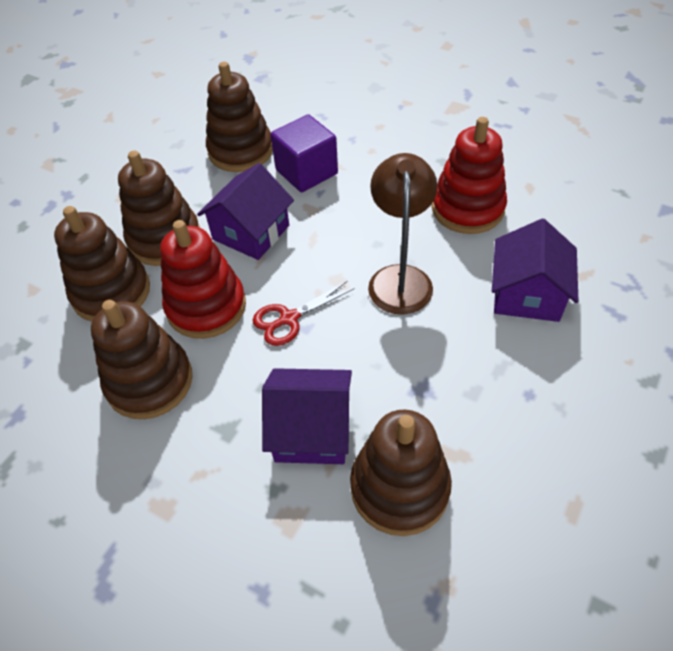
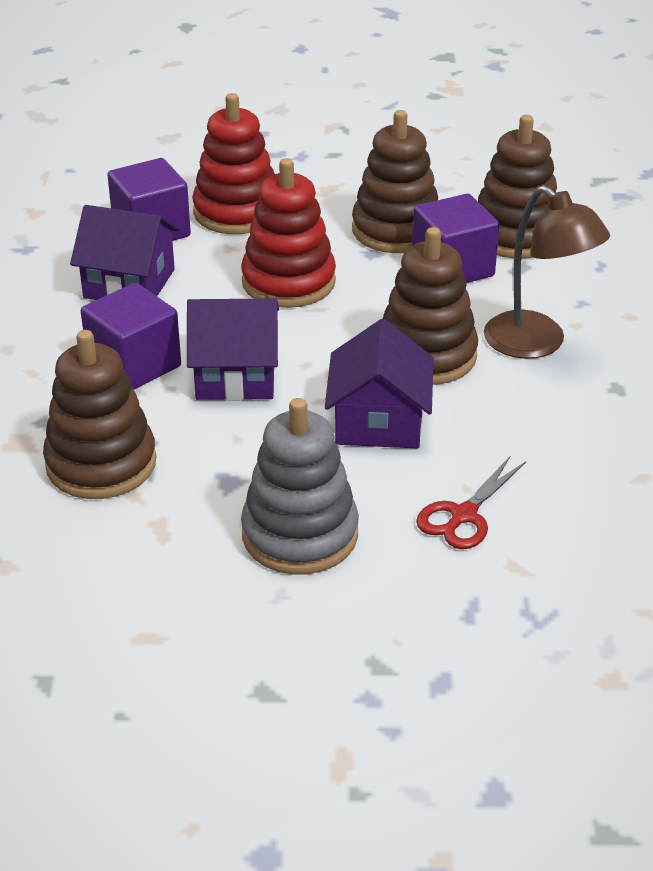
brown stacking toy: [54,206,150,322] [91,300,193,419] [118,151,200,266] [206,62,273,172] [350,409,452,536] = 5 -> [43,330,156,499] [352,110,438,253] [383,227,478,385] [478,115,557,259] = 4
grey stacking toy: none = 0 -> [241,398,359,575] = 1
purple cube: [270,114,338,192] = 1 -> [81,283,181,390] [107,158,191,241] [412,194,499,283] = 3

